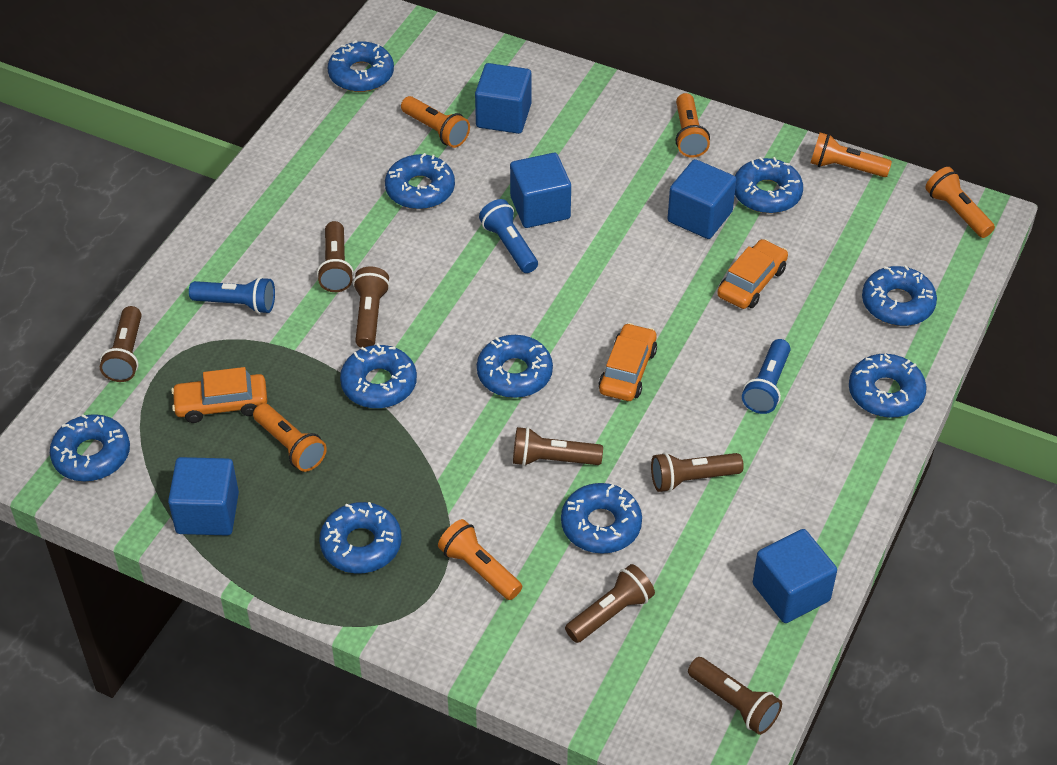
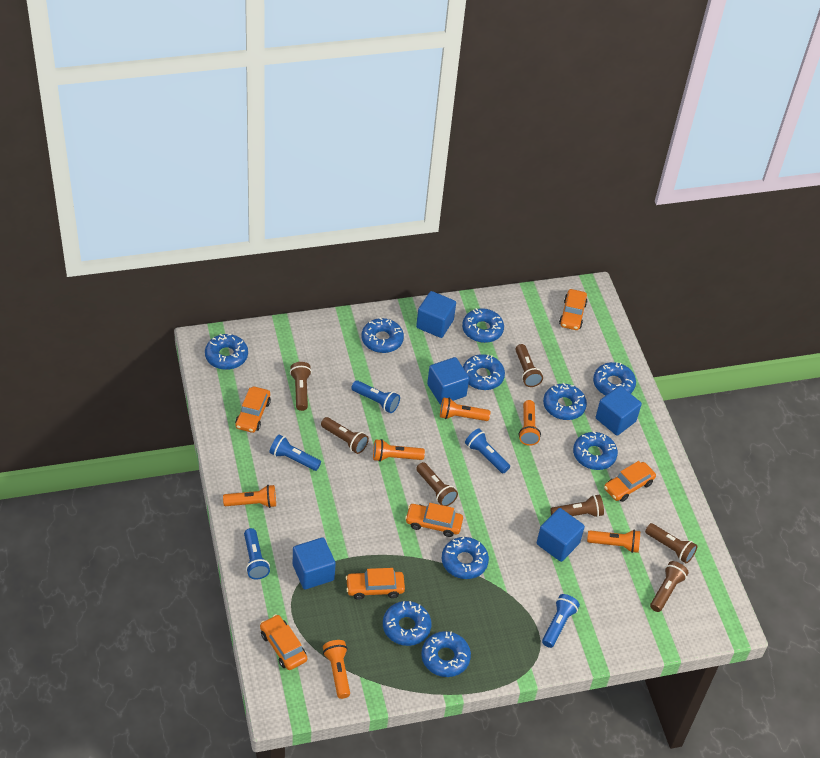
blue flashlight: [189,277,275,314] [479,199,538,273] [742,339,791,414] = 3 -> [244,528,270,579] [269,434,321,471] [351,380,400,413] [465,429,510,474] [542,594,580,648] = 5
orange car: [171,367,267,423] [598,323,657,401] [717,239,788,309] = 3 -> [235,386,271,433] [260,614,307,670] [346,568,405,600] [405,503,463,537] [559,289,588,330] [604,461,656,502] = 6

